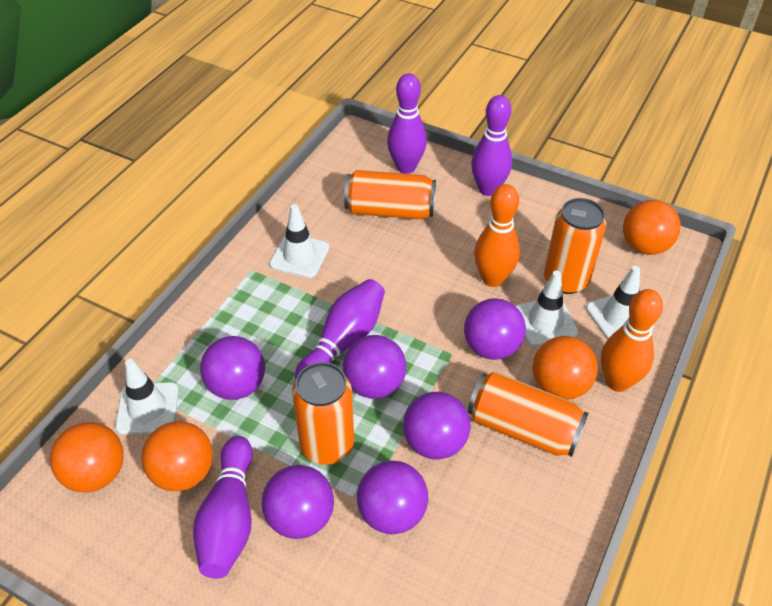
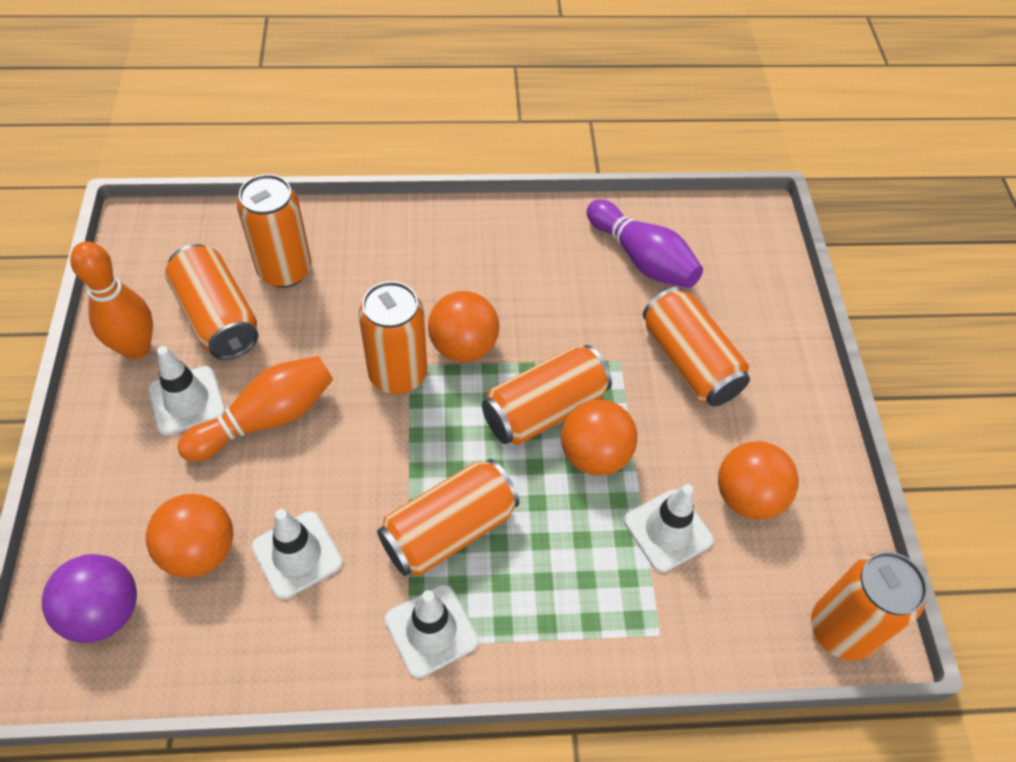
orange can: [292,362,354,465] [344,170,436,220] [468,372,588,457] [544,198,606,294] = 4 -> [165,244,258,360] [237,174,311,288] [358,281,427,394] [377,459,520,576] [482,345,612,445] [643,287,750,407] [811,552,928,661] = 7
purple ball: [200,336,265,400] [262,465,334,539] [343,335,406,399] [357,461,428,534] [403,392,471,460] [464,298,526,360] = 6 -> [42,554,137,643] = 1
purple bowling pin: [193,436,253,579] [295,279,385,380] [387,73,427,174] [471,95,512,196] = 4 -> [587,200,703,288] = 1

